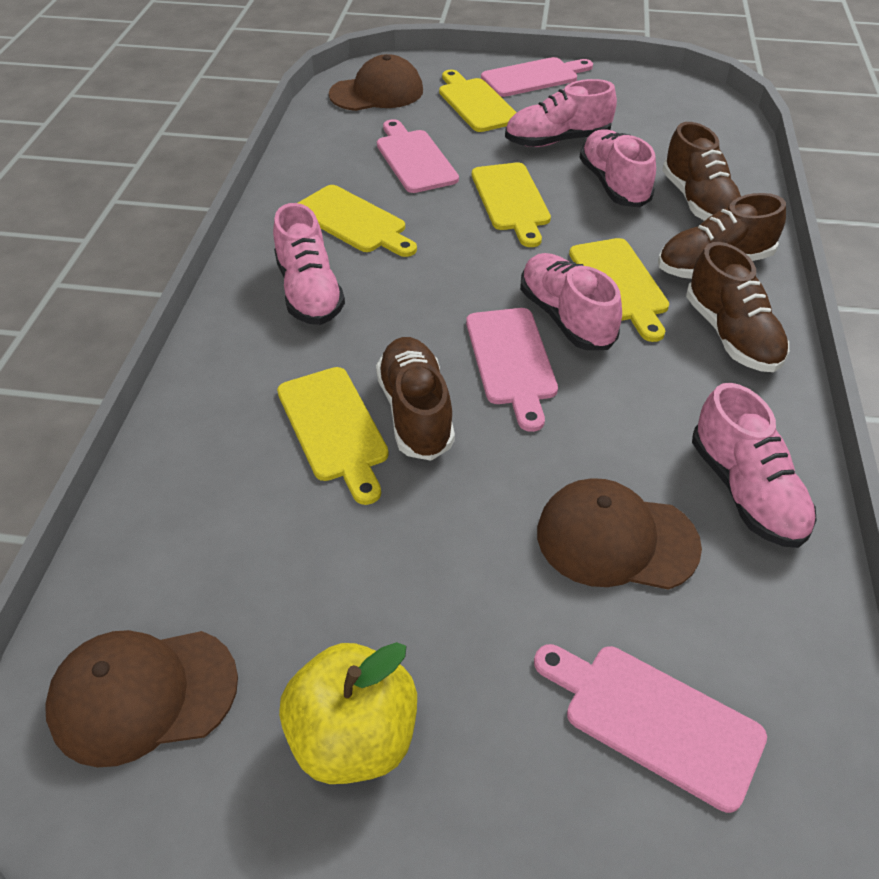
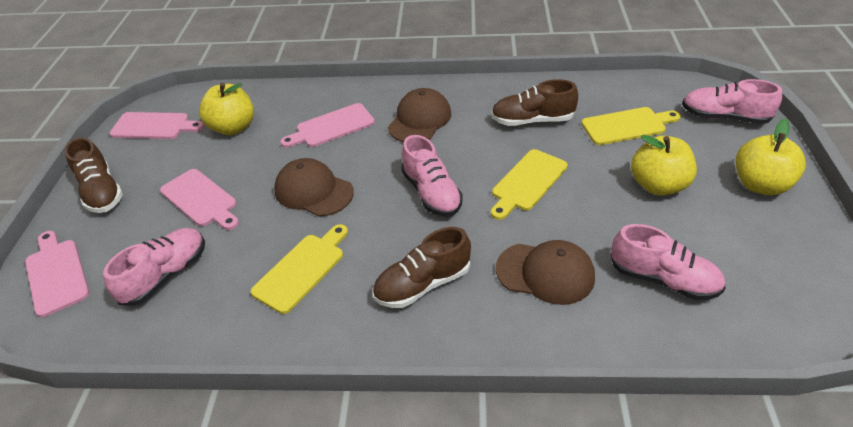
brown shoe: [376,337,455,461] [658,193,786,279] [662,122,741,221] [686,242,789,372] = 4 -> [65,137,123,213] [373,227,471,308] [491,79,578,126] = 3
pink shoe: [273,203,345,325] [505,79,617,147] [520,253,622,350] [579,129,656,207] [692,383,817,548] = 5 -> [103,228,205,306] [401,135,463,217] [611,224,726,300] [682,79,782,124] = 4
yellow apple: [279,642,417,784] = 1 -> [199,83,254,135] [631,135,697,196] [736,118,806,195] = 3
yellow cutting board: [277,367,389,505] [298,185,417,257] [439,70,517,132] [472,163,551,247] [569,238,669,342] = 5 -> [251,224,348,314] [491,149,568,220] [581,107,681,145] = 3

